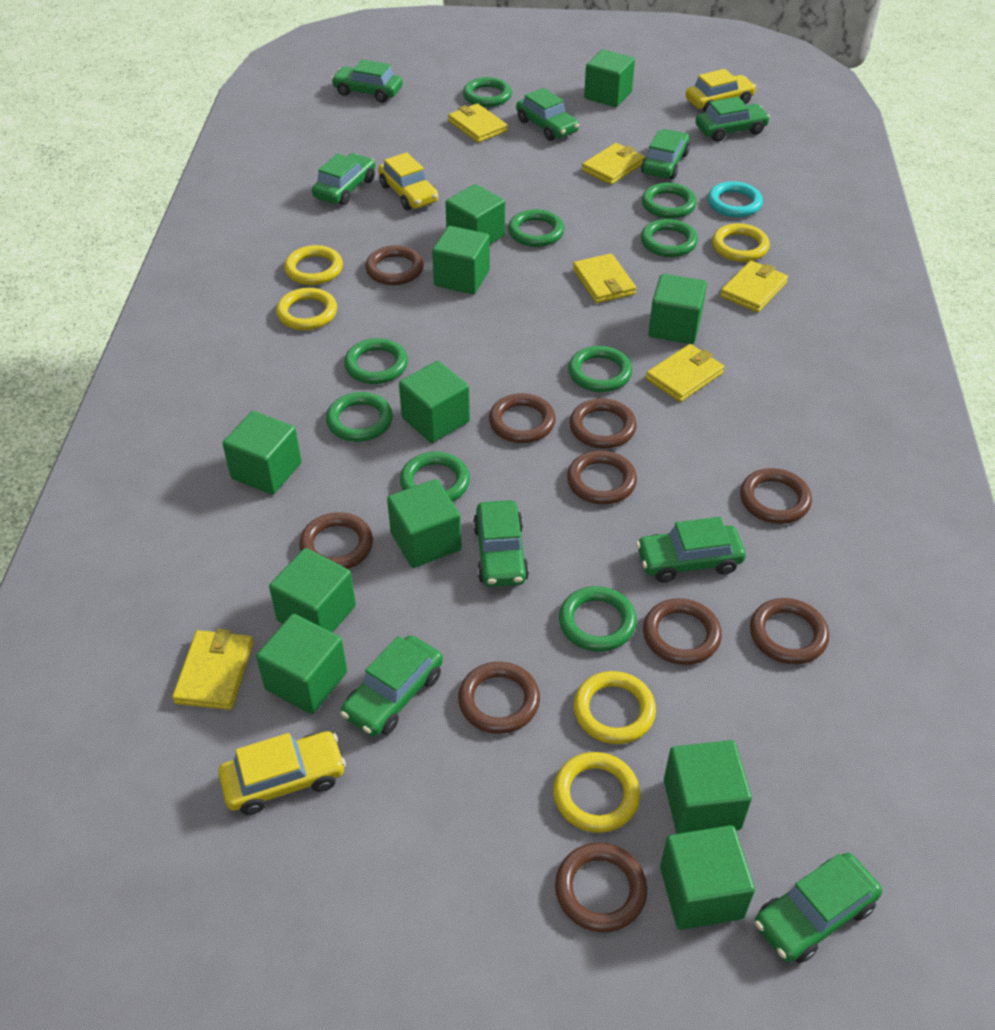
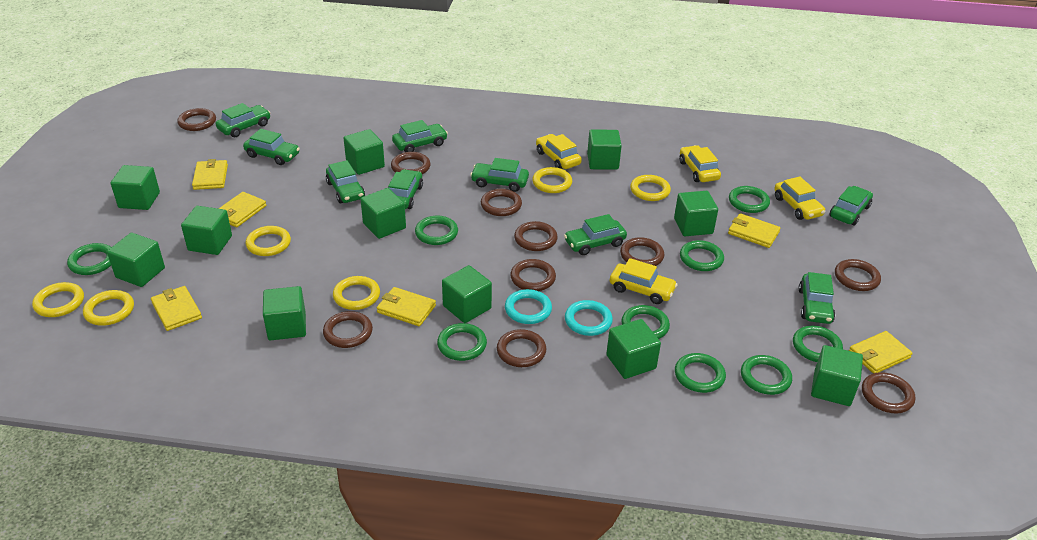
turquoise ring: [708,181,763,217] = 1 -> [505,289,552,324] [565,300,613,336] = 2
yellow car: [218,731,346,815] [378,152,438,210] [686,69,757,113] = 3 -> [536,134,582,169] [610,258,678,304] [679,145,721,182] [775,176,826,220] = 4
yellow ring: [276,288,337,330] [284,245,343,285] [553,752,640,833] [573,671,656,744] [712,223,770,262] = 5 -> [32,282,84,317] [83,290,134,326] [246,226,291,256] [333,276,380,310] [532,167,572,193] [630,175,671,201] = 6

